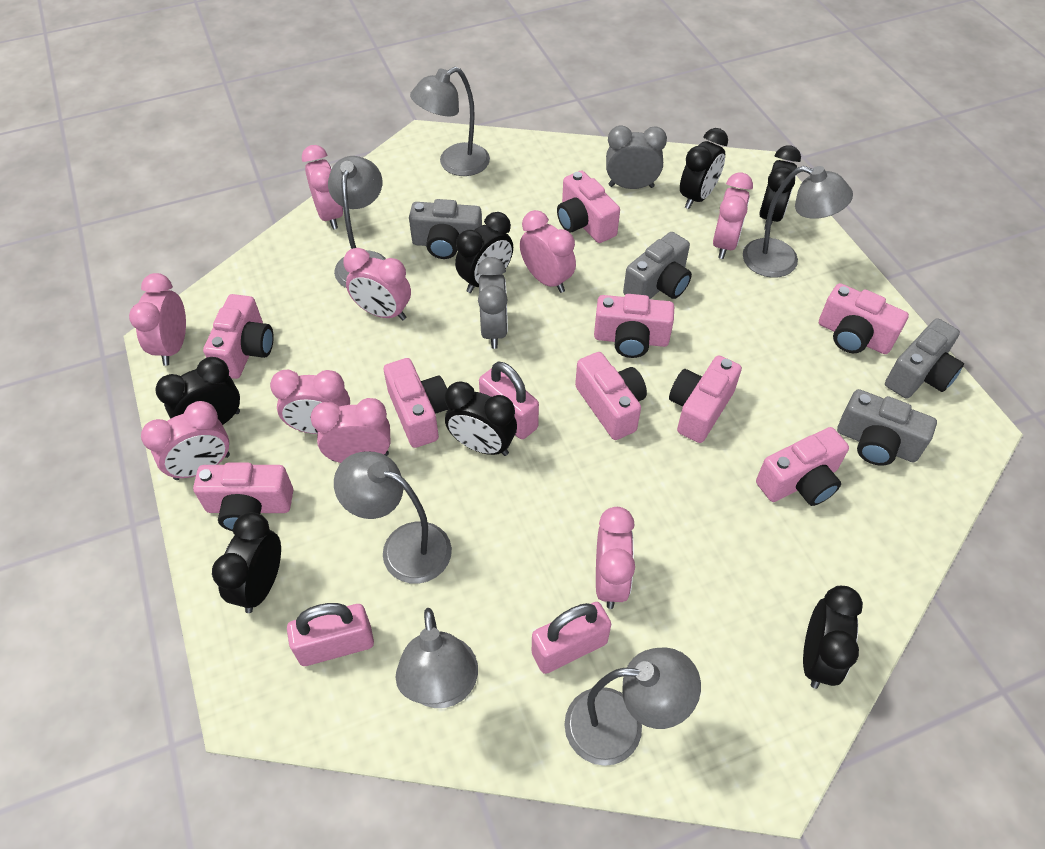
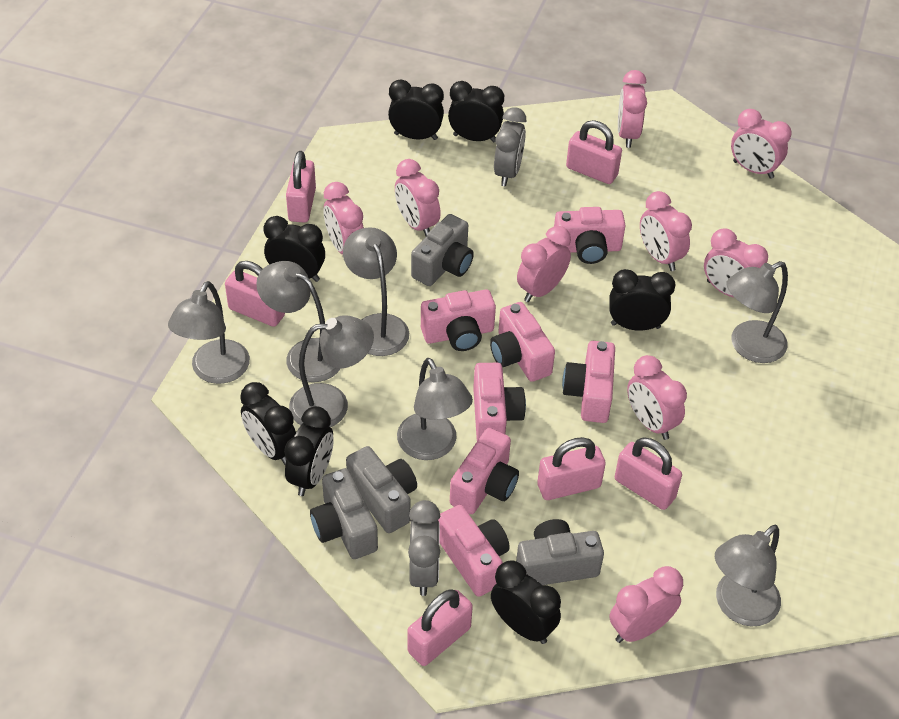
grey lamp: [328,156,386,288] [334,452,452,584] [395,608,478,708] [410,67,490,176] [565,647,701,766] [743,166,853,278] = 6 -> [168,281,250,384] [256,261,340,382] [289,315,374,427] [343,227,409,356] [397,358,473,460] [715,525,781,626] [726,261,788,363] = 7
pink camera: [193,463,293,531] [203,294,274,379] [384,358,448,448] [557,171,620,243] [575,352,647,440] [594,294,674,358] [669,355,742,443] [756,427,849,506] [819,283,909,354] = 9 -> [421,289,496,351] [438,505,510,597] [450,428,519,514] [473,363,526,441] [490,302,555,382] [554,207,626,264] [562,341,615,423] = 7
pink padlock: [287,603,374,666] [479,362,539,439] [532,602,611,674] = 3 -> [225,261,285,327] [286,151,316,223] [407,589,473,666] [537,437,606,500] [566,120,622,184] [615,438,682,510] = 6

